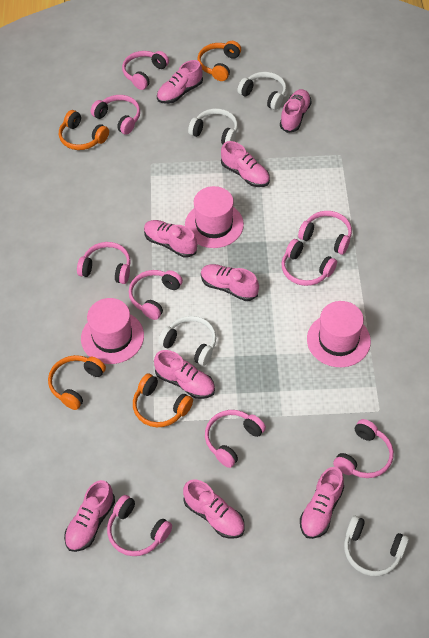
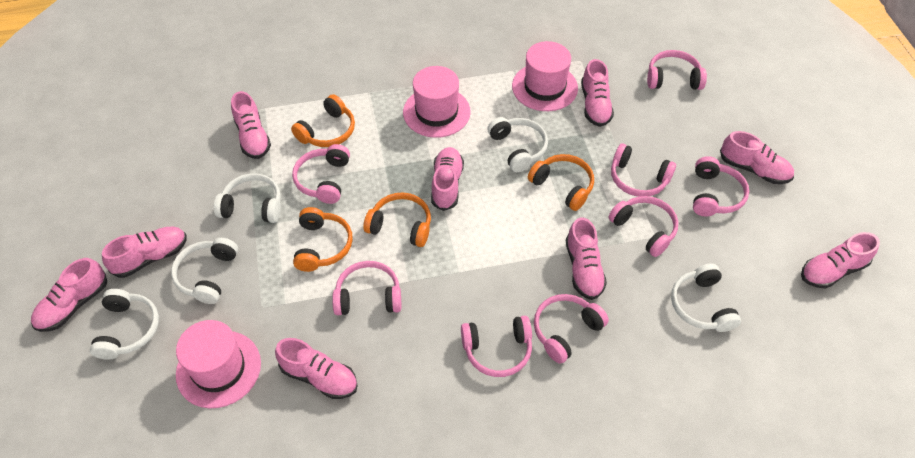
pink headphones: [77,242,131,284] [91,95,140,135] [107,495,172,556] [122,51,169,90] [129,270,183,320] [205,410,266,468] [281,239,337,286] [298,211,352,255] [333,419,394,478] = 9 -> [292,144,350,204] [332,261,401,315] [461,316,532,377] [534,294,609,364] [608,196,678,257] [611,143,676,197] [647,50,707,90] [693,156,749,217] = 8
white headphones: [158,316,216,366] [188,109,238,145] [237,72,287,110] [344,516,409,576] = 4 -> [90,289,159,360] [171,238,238,304] [214,173,281,223] [487,117,548,172] [671,263,741,332] = 5

